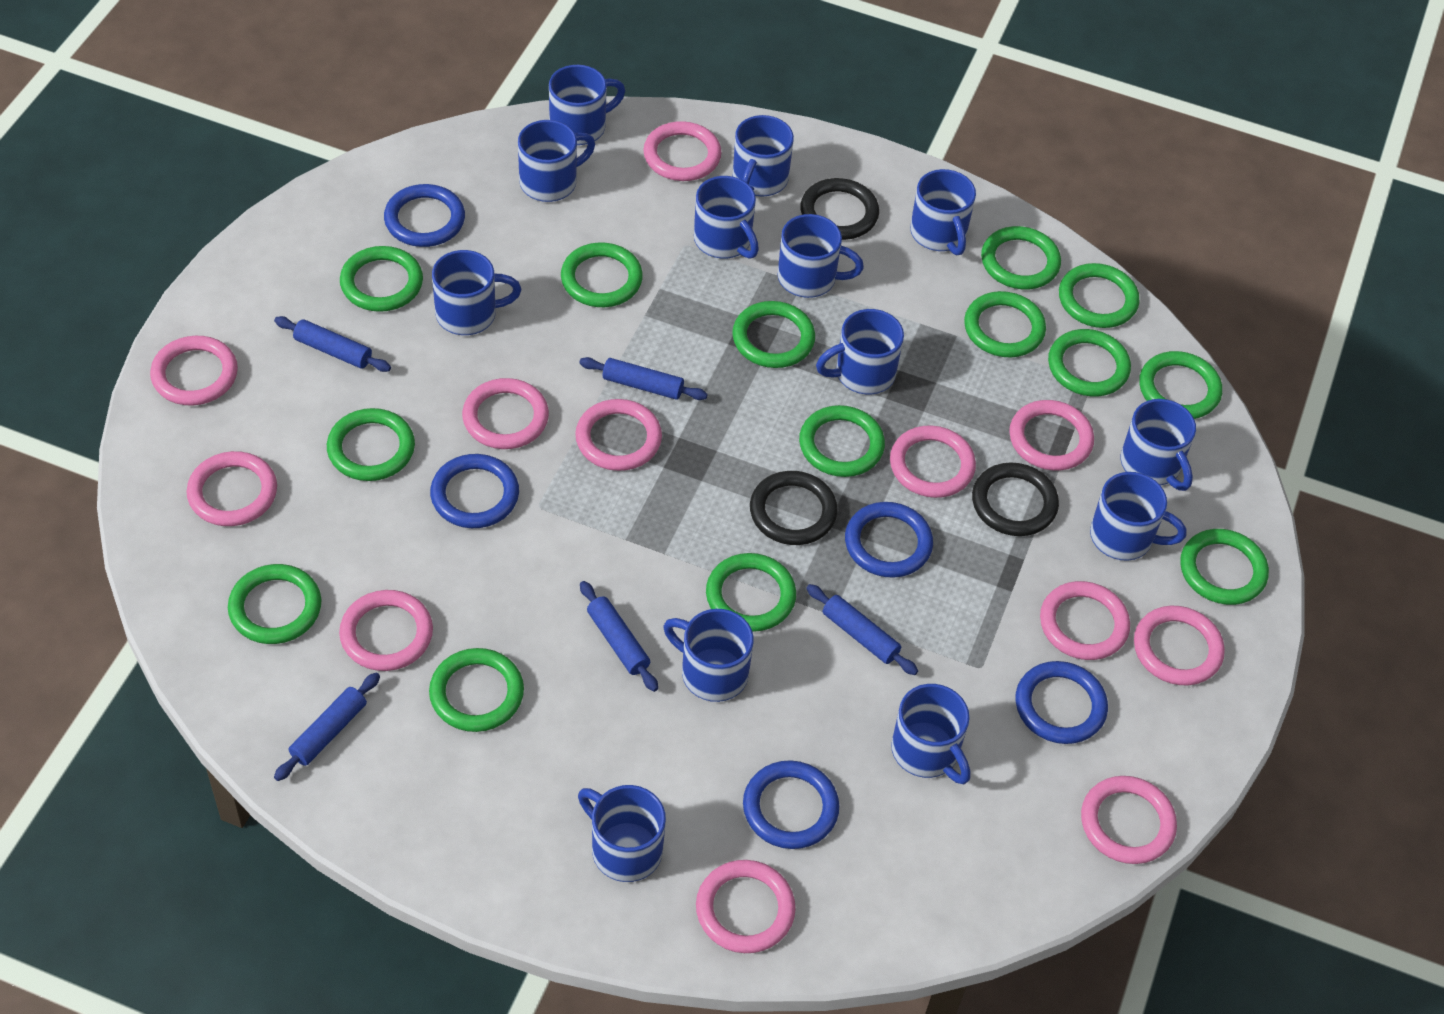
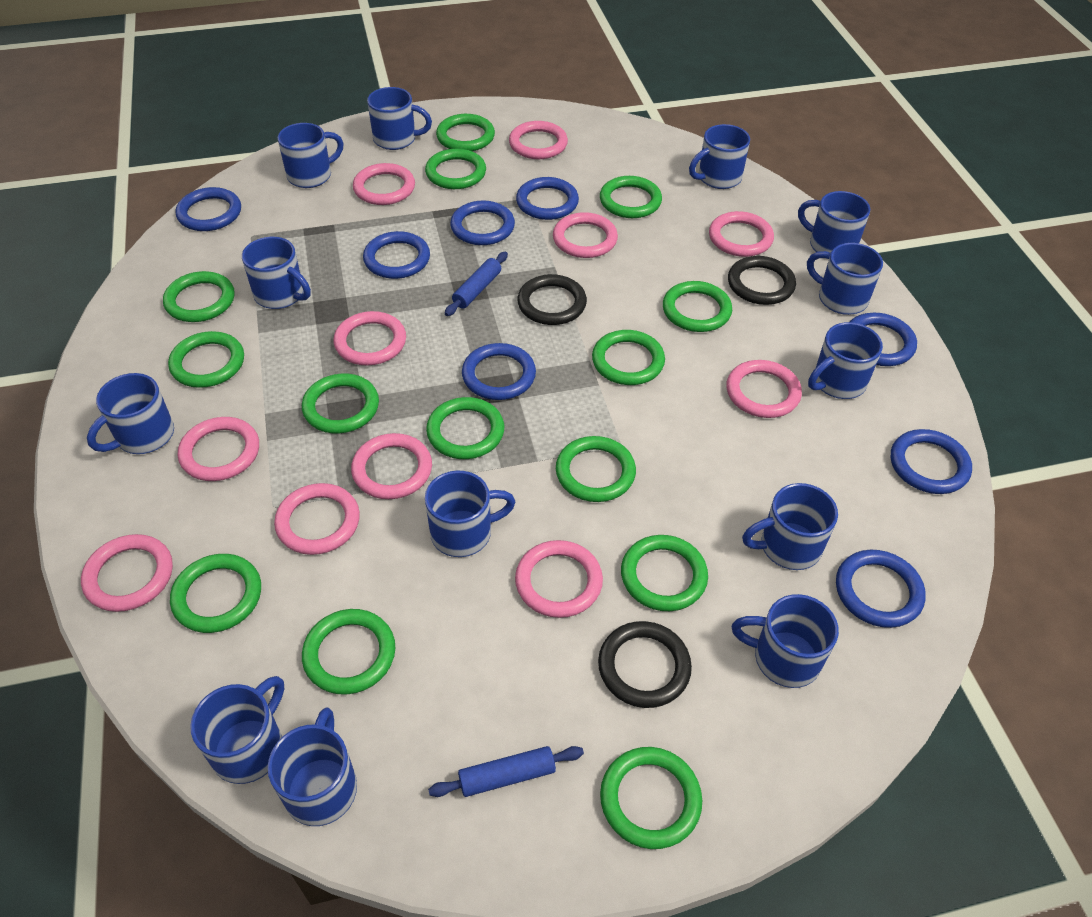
blue ring: [384,184,465,247] [430,454,519,528] [743,760,839,849] [845,502,933,578] [1016,661,1108,744] = 5 -> [176,187,241,231] [363,231,430,279] [450,201,515,245] [462,343,536,400] [516,177,579,220] [836,550,926,628] [850,313,917,366] [891,429,972,494] = 8
blue rolling pin: [274,316,391,372] [274,673,380,781] [579,357,708,400] [580,581,658,692] [806,584,918,675] = 5 -> [428,746,584,797] [445,252,508,316] = 2
pink ring: [150,336,238,405] [186,451,277,526] [339,590,433,671] [462,378,549,449] [575,399,662,471] [643,121,722,181] [696,860,796,953] [890,425,976,498] [1009,400,1094,470] [1040,581,1130,660] [1081,776,1177,864] [1134,606,1225,685] = 12 -> [81,534,173,612] [178,417,259,481] [274,483,360,555] [334,311,406,365] [351,433,432,499] [353,163,415,205] [509,121,568,159] [515,540,603,618] [553,212,618,258] [709,211,774,257] [726,360,802,418] = 11

